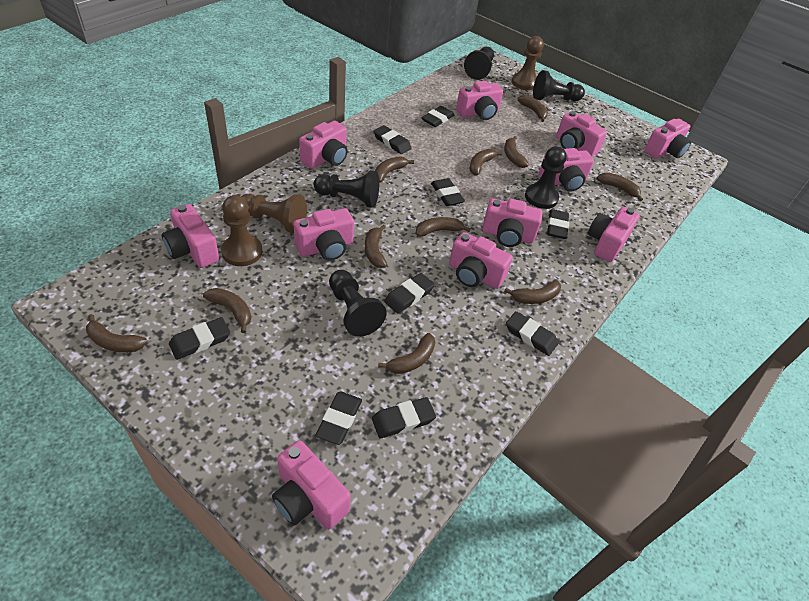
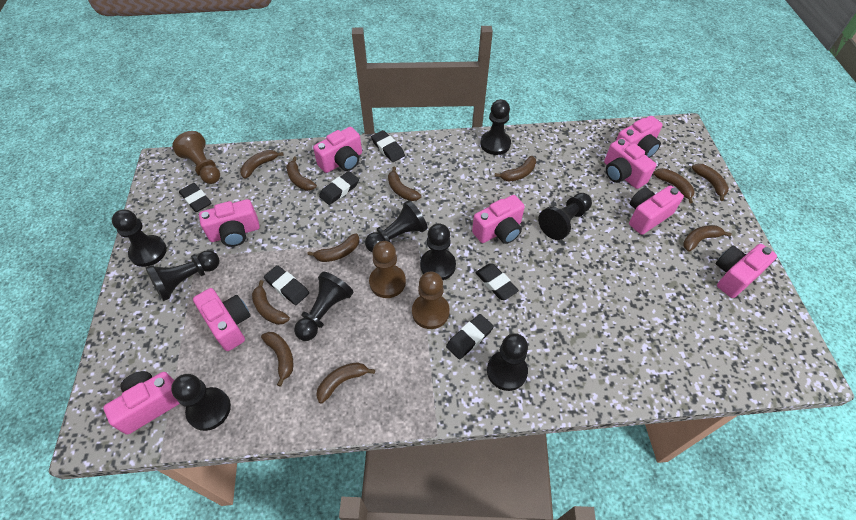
black eraser: [169,317,230,360] [315,391,362,445] [372,397,436,438] [373,125,412,154] [384,273,435,314] [421,106,454,127] [431,178,465,206] [506,311,558,356] [547,209,569,239] = 9 -> [179,183,211,212] [264,265,309,305] [319,171,359,205] [371,130,405,162] [446,314,494,360] [475,264,519,300] = 6
black pawn: [314,171,379,208] [329,270,387,337] [464,47,494,80] [525,146,567,209] [533,70,585,101] = 5 -> [112,209,167,267] [145,250,219,301] [171,374,231,431] [294,272,353,341] [365,200,428,252] [420,224,456,280] [480,99,511,155] [487,333,528,391] [538,193,592,240] = 9
pink camera: [162,204,220,268] [272,440,351,530] [293,208,354,260] [299,121,348,169] [449,232,513,289] [456,81,503,120] [482,198,542,247] [538,148,594,191] [556,111,607,157] [588,207,640,262] [644,119,691,159] = 11 -> [103,371,180,435] [193,288,251,351] [199,199,260,247] [313,127,362,173] [472,195,525,244] [604,138,657,189] [616,116,663,158] [629,186,684,235] [716,244,777,298] = 9

